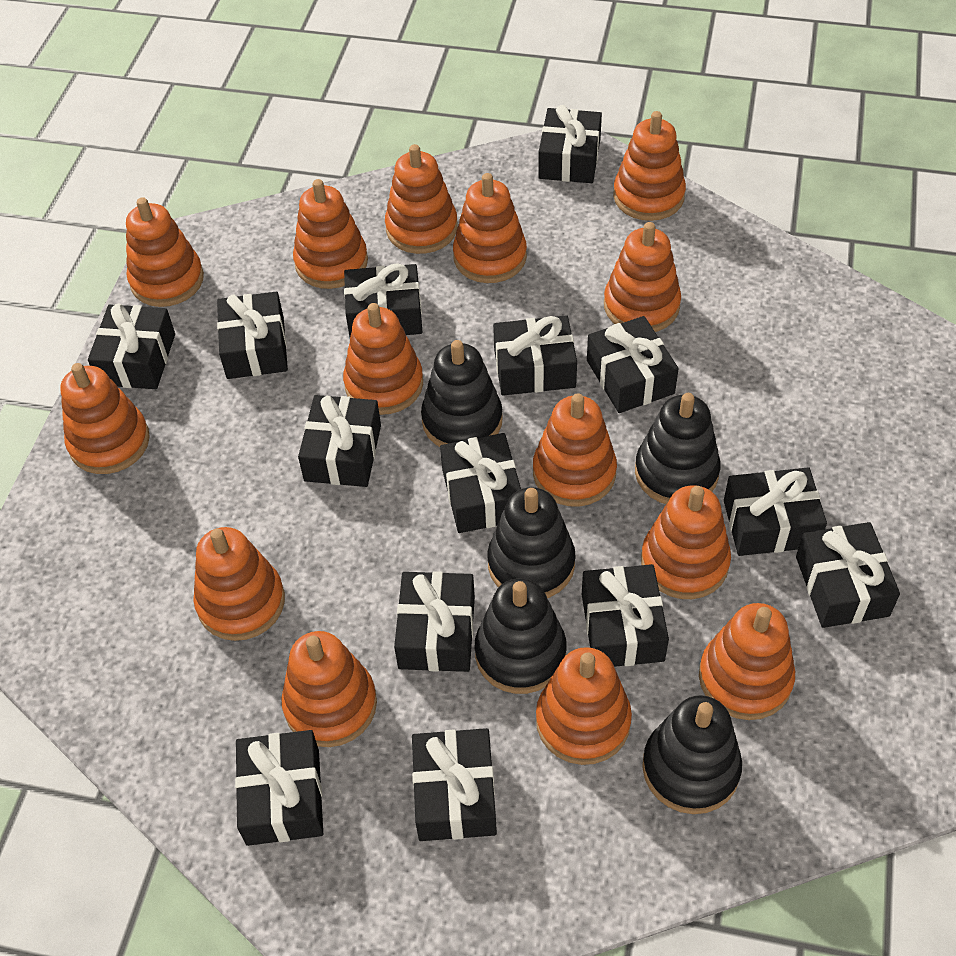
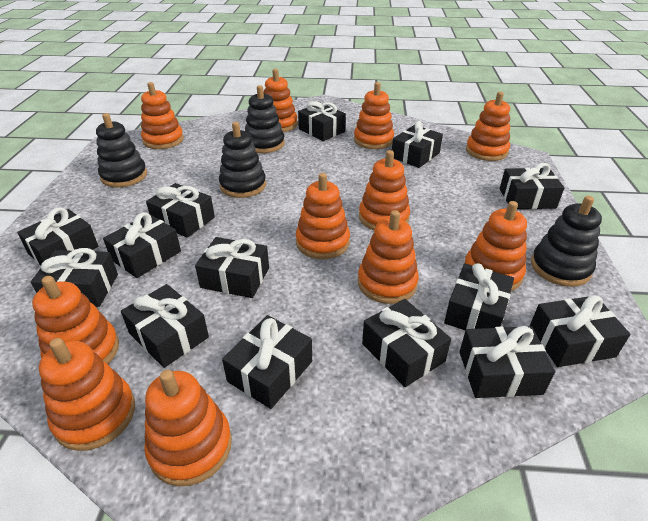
black stacking toy: [421,340,503,447] [475,578,567,694] [487,487,576,598] [635,393,721,504] [642,695,742,814] = 5 -> [96,113,147,188] [219,122,266,198] [245,85,285,153] [531,196,602,287] = 4
orange stacking toy: [60,363,150,474] [126,197,204,307] [193,527,285,641] [281,631,377,747] [293,179,368,289] [343,303,423,415] [385,144,458,254] [453,173,527,283] [533,393,617,506] [536,647,632,765] [604,222,681,332] [613,111,686,221] [641,485,731,599] [699,603,795,720] = 14 -> [32,276,119,364] [39,338,135,451] [141,82,184,149] [144,370,232,486] [263,69,298,132] [296,173,350,259] [354,82,394,149] [358,210,419,304] [359,150,410,230] [464,201,527,291] [466,92,510,161] = 11

